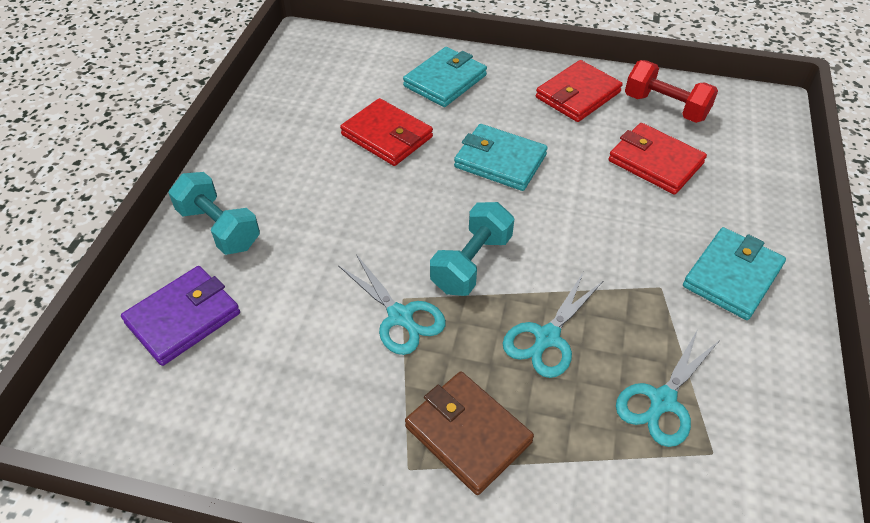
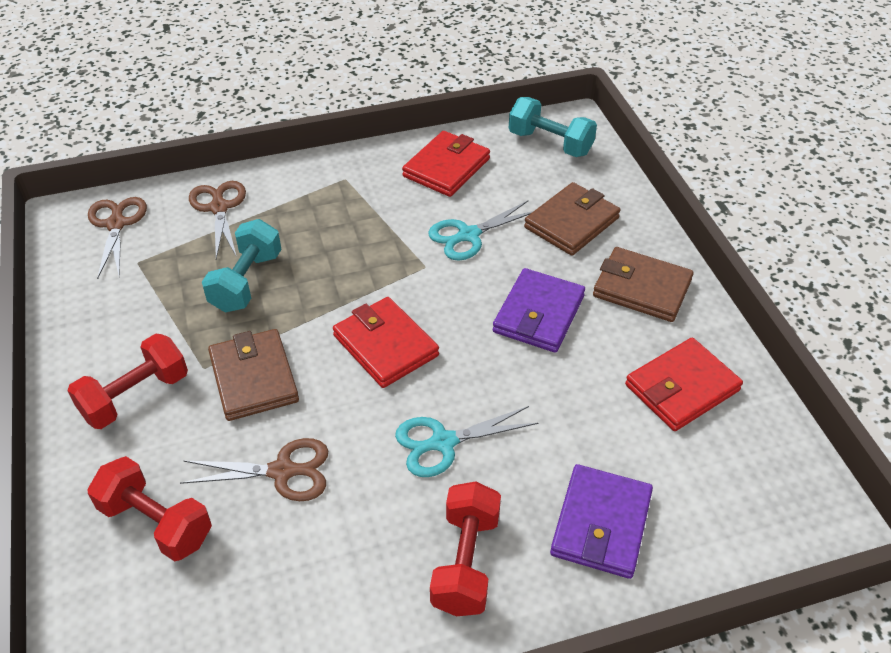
brown scissors: none = 0 -> [88,197,147,279] [180,438,328,501] [189,181,246,259] = 3
brown wallet: [405,372,534,495] = 1 -> [208,329,299,421] [524,182,620,256] [593,247,694,322] = 3
purple wallet: [121,266,240,366] = 1 -> [493,268,585,353] [550,464,653,579] = 2
red dumbbell: [625,60,718,123] = 1 -> [67,334,188,429] [88,456,212,562] [430,482,501,616] = 3
turquoise scissors: [338,254,446,355] [503,273,603,378] [616,329,720,447] = 3 -> [395,406,538,477] [428,200,533,261] = 2
turquoise wallet: [403,47,487,107] [454,124,548,191] [683,227,786,320] = 3 -> none = 0

